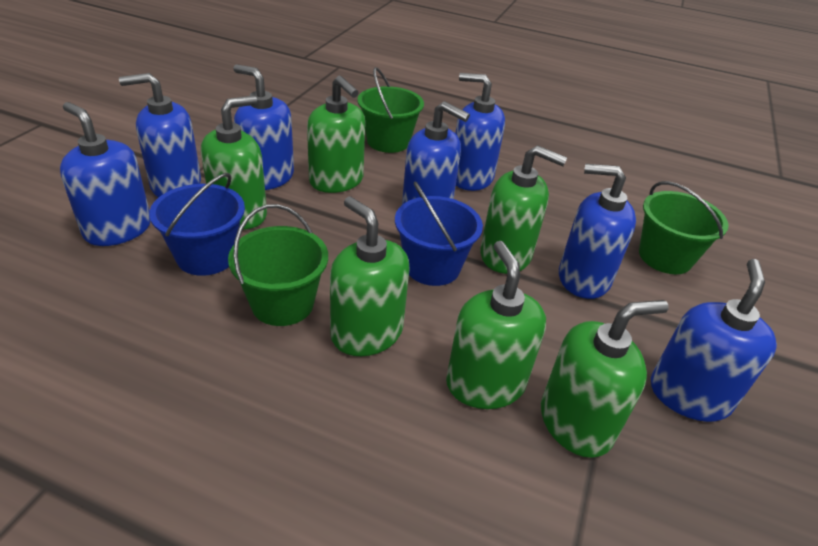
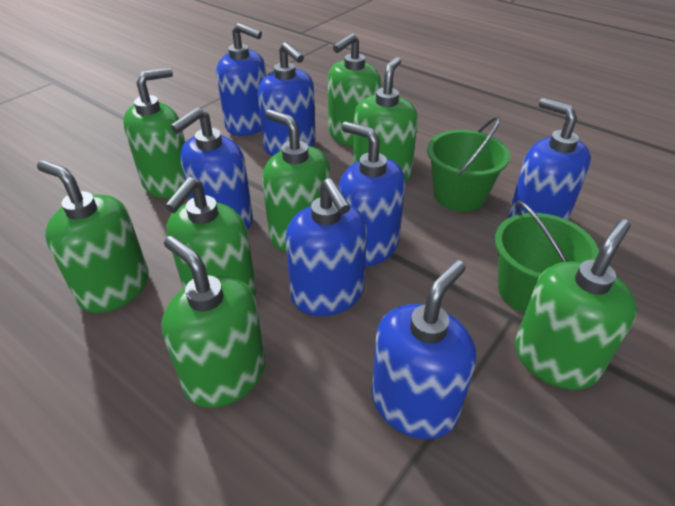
blue bucket: [149,173,245,276] [395,182,483,286] = 2 -> none = 0
green bucket: [228,204,328,326] [357,67,424,153] [639,181,729,274] = 3 -> [427,116,510,212] [495,201,599,313] = 2
green soap dispenser: [201,96,267,229] [307,76,365,193] [330,197,409,356] [446,241,546,409] [480,145,567,274] [541,300,669,458] = 6 -> [37,160,149,313] [123,68,185,198] [162,236,265,408] [165,177,256,297] [262,109,330,252] [328,33,381,147] [353,57,418,183] [515,219,637,390] = 8

